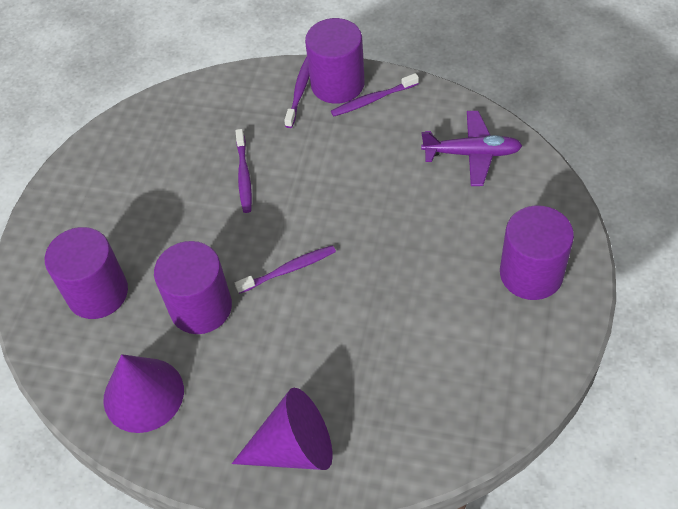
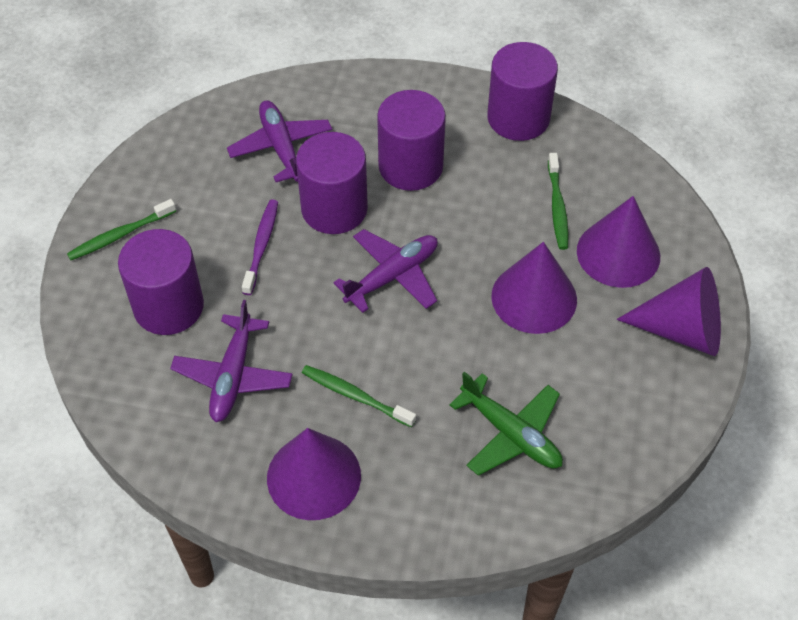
green plane: none = 0 -> [449,371,563,476] = 1
green toothbrush: none = 0 -> [67,199,176,260] [302,365,416,427] [548,153,568,250] = 3
purple cone: [103,354,184,433] [232,388,332,470] = 2 -> [267,428,361,520] [491,242,577,334] [577,196,660,288] [617,267,721,356] = 4
purple plane: [421,111,522,186] = 1 -> [170,300,293,422] [227,100,332,182] [333,229,438,313] = 3
purple toothbrush: [235,245,336,294] [236,129,252,213] [284,57,309,128] [331,73,419,117] = 4 -> [242,199,278,295] = 1

